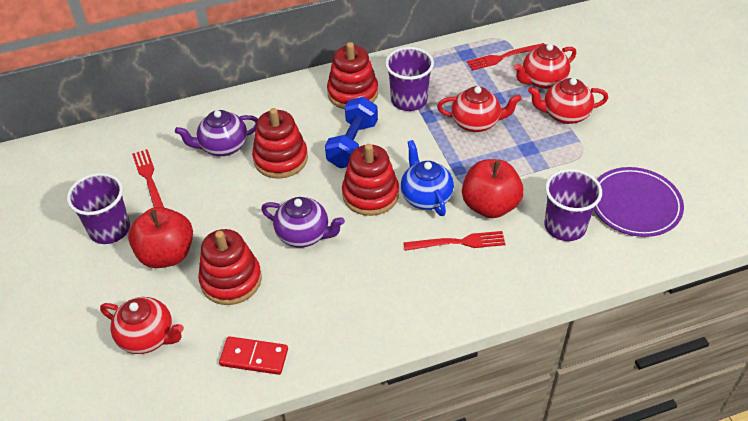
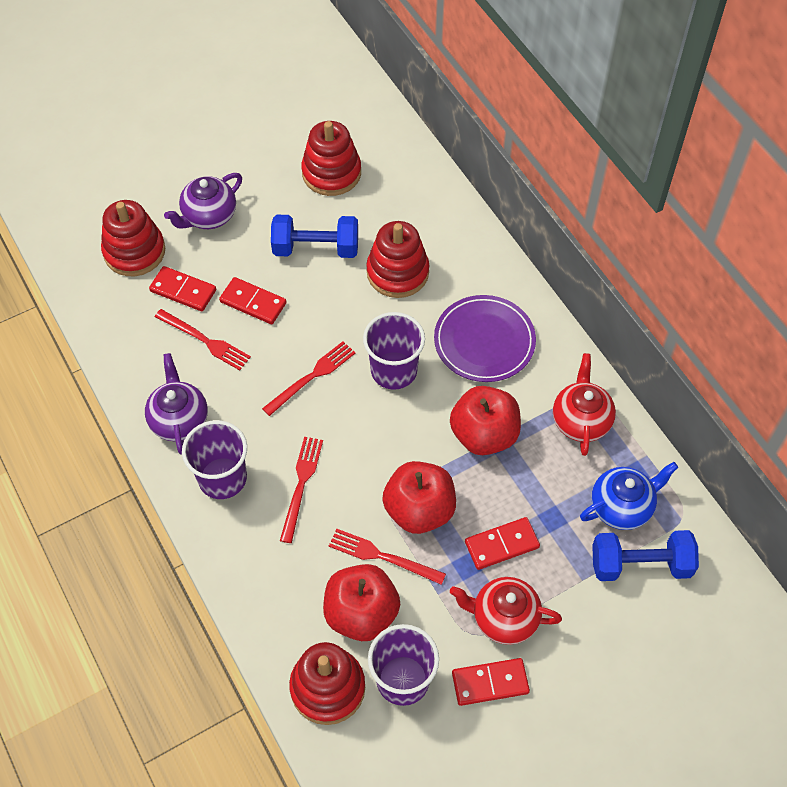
blue dumbbell: [325,97,378,169] = 1 -> [271,215,358,258] [592,530,699,581] = 2
red apple: [128,207,193,268] [462,159,524,218] = 2 -> [323,564,400,641] [382,461,456,534] [450,386,521,455] = 3
red domino: [219,336,288,375] = 1 -> [149,266,216,311] [219,277,287,324] [452,658,530,706] [465,517,540,570] = 4
red fork: [132,149,164,208] [404,231,506,251] [466,43,545,71] = 3 -> [155,309,251,370] [262,341,355,416] [280,437,323,543] [329,529,446,585] = 4
red teapot: [100,297,184,354] [437,86,522,132] [514,44,576,89] [528,78,608,124] = 4 -> [450,577,562,645] [553,353,616,456] = 2

